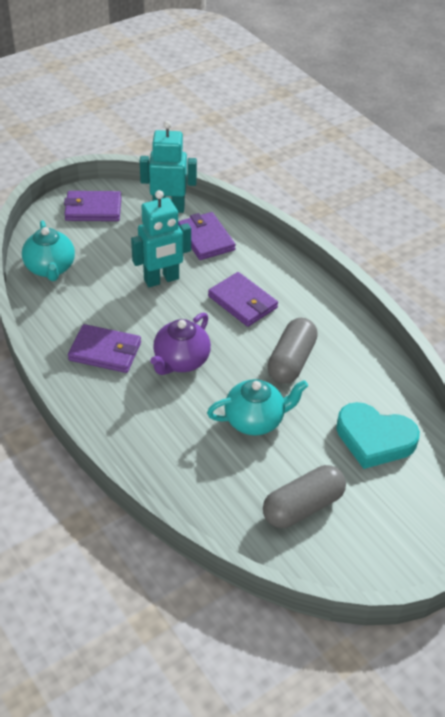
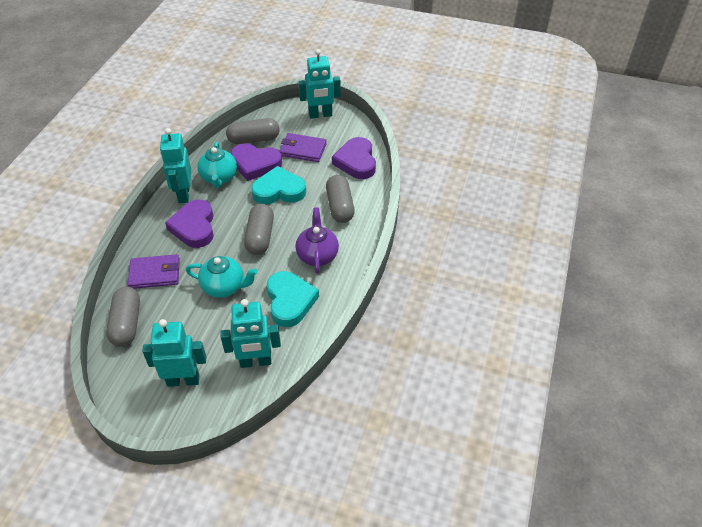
grey capsule: [263,465,346,528] [267,318,318,384] = 2 -> [107,287,140,347] [226,118,280,144] [244,204,274,255] [326,175,355,223] = 4
purple heart: none = 0 -> [165,200,214,248] [231,143,282,181] [332,137,376,179] = 3
purple wallet: [64,191,121,221] [68,324,141,373] [178,212,236,260] [208,272,278,327] = 4 -> [128,254,180,289] [279,133,327,162] = 2
turquoise heart: [336,402,420,469] = 1 -> [251,166,306,205] [267,271,319,327] = 2
turquoise robot: [131,190,191,287] [140,121,197,213] = 2 -> [142,319,206,387] [160,128,191,203] [221,299,281,368] [299,49,341,119] = 4

